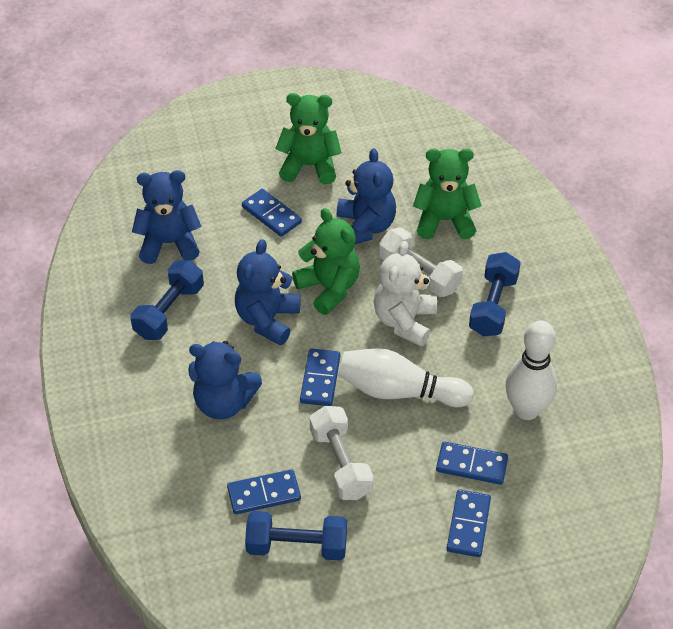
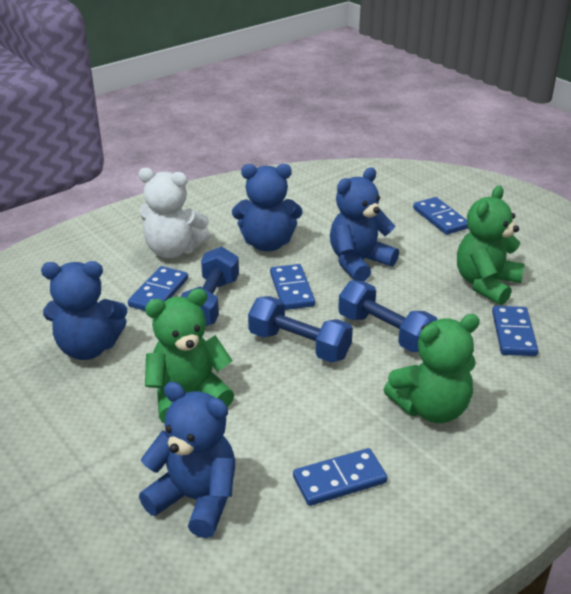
white bowling pin: [338,348,474,407] [506,320,557,420] = 2 -> none = 0
white dumbbell: [310,406,373,500] [379,228,463,297] = 2 -> none = 0

